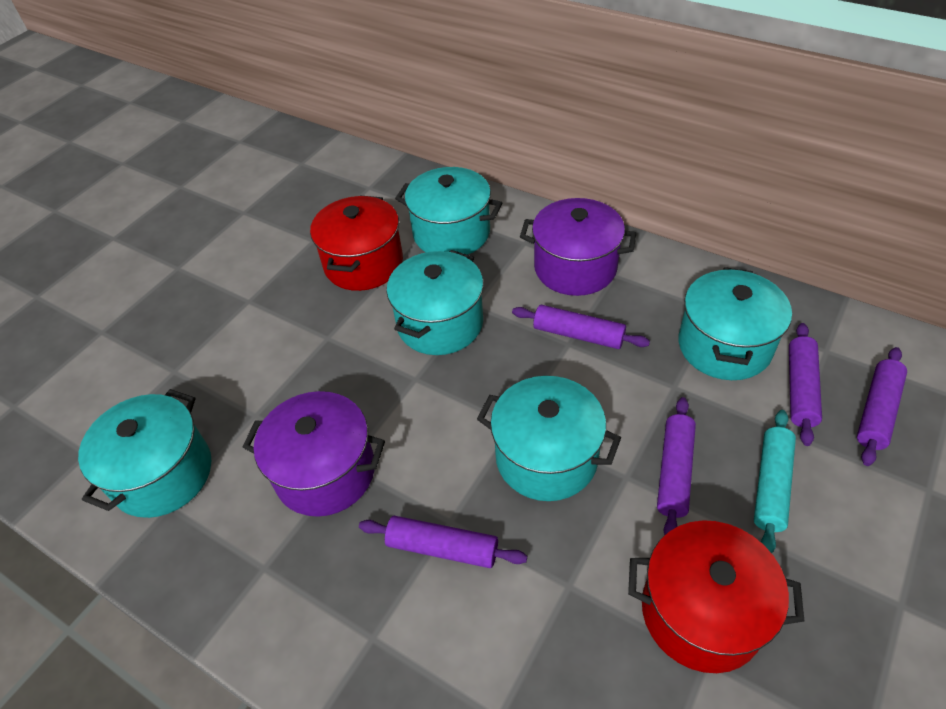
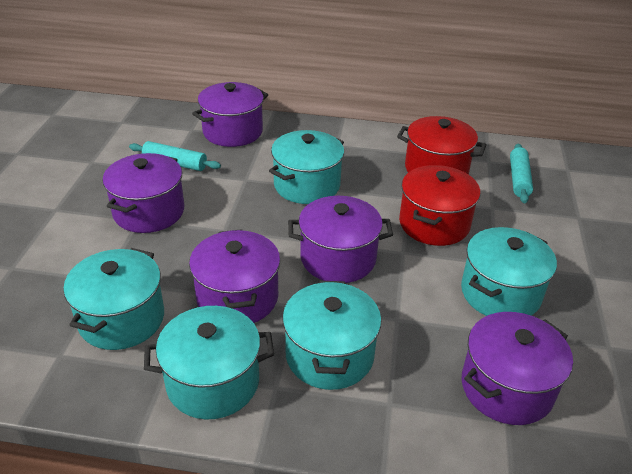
purple pot: [243,391,385,517] [520,198,636,296] = 2 -> [103,153,184,233] [189,229,280,323] [192,82,268,147] [288,196,393,283] [461,312,573,425] = 5
purple rolling pin: [359,516,527,568] [512,305,650,349] [657,397,696,535] [789,323,822,446] [857,347,907,466] = 5 -> none = 0
turquoise rolling pin: [754,410,796,553] = 1 -> [129,141,221,171] [510,143,533,203] = 2

